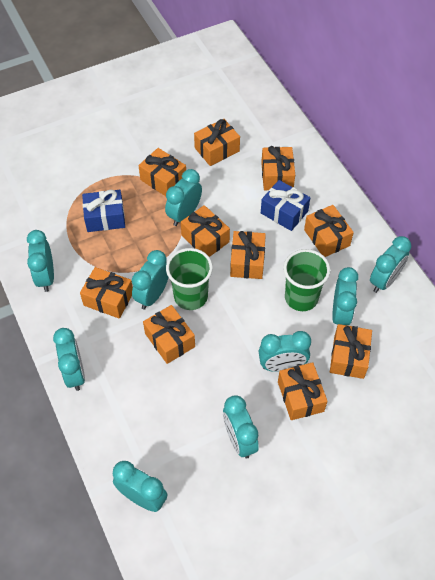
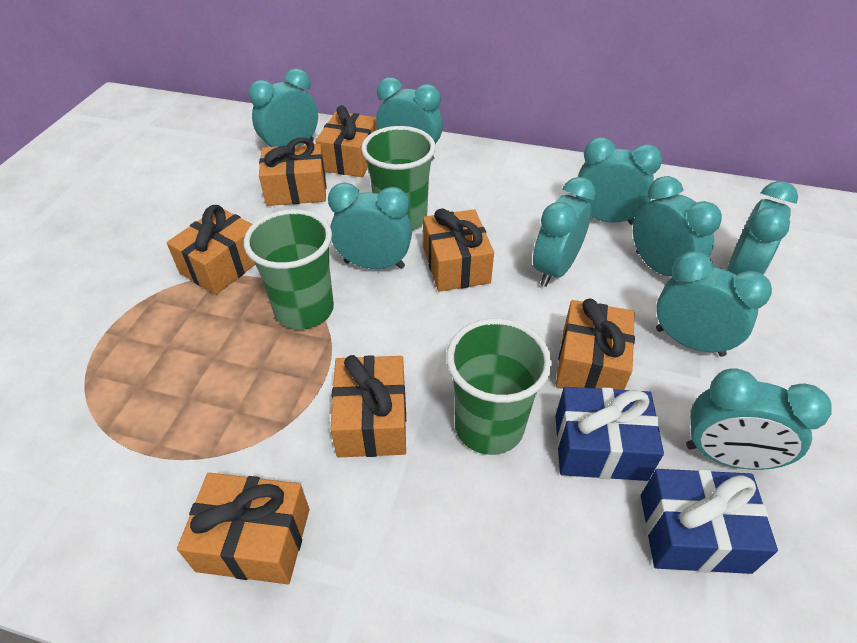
green cup: [166,248,213,310] [283,249,330,311] = 2 -> [244,209,334,329] [361,126,436,230] [446,318,552,455] = 3
orange gift: [80,267,133,319] [138,148,186,196] [143,305,195,364] [181,205,230,257] [194,119,240,166] [230,231,266,279] [261,146,295,190] [278,362,328,420] [304,205,354,257] [330,324,372,379] = 10 -> [167,205,255,295] [177,473,309,584] [259,137,326,206] [315,105,377,177] [330,355,406,457] [423,208,494,292] [556,299,635,390] = 7

